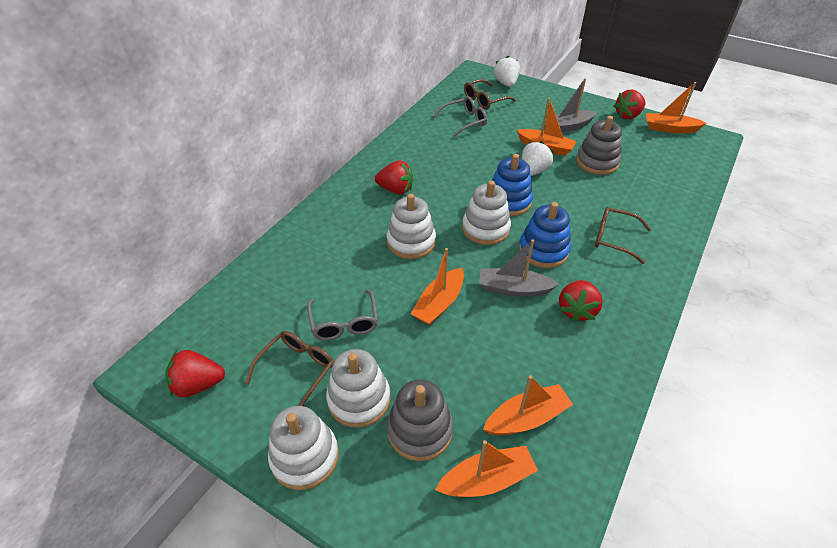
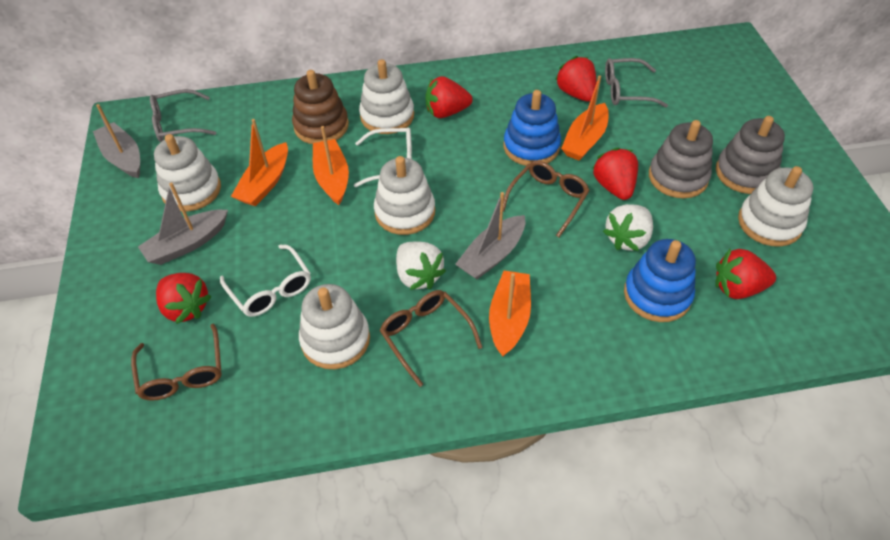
brown stacking toy: none = 0 -> [292,70,349,144] = 1
grey boat: [479,239,559,297] [546,78,597,132] = 2 -> [93,104,140,178] [138,182,228,265] [455,192,525,279] = 3
orange boat: [411,248,464,325] [435,440,538,497] [483,375,573,435] [517,98,577,156] [646,82,706,133] = 5 -> [231,119,288,206] [313,126,349,205] [489,271,531,356] [561,75,609,161] = 4
red strawberry: [165,350,225,398] [375,160,413,195] [559,280,602,323] [614,90,645,119] = 4 -> [156,273,212,324] [425,76,473,118] [555,56,597,102] [592,148,638,200] [715,249,776,299] = 5
white glasses: none = 0 -> [220,245,311,317] [354,127,412,187] = 2
white stacking toy: [268,406,339,490] [326,349,390,428] [387,194,436,259] [462,181,511,245] = 4 -> [154,134,221,211] [299,284,370,369] [359,59,414,134] [374,156,435,235] [738,166,813,247] = 5

